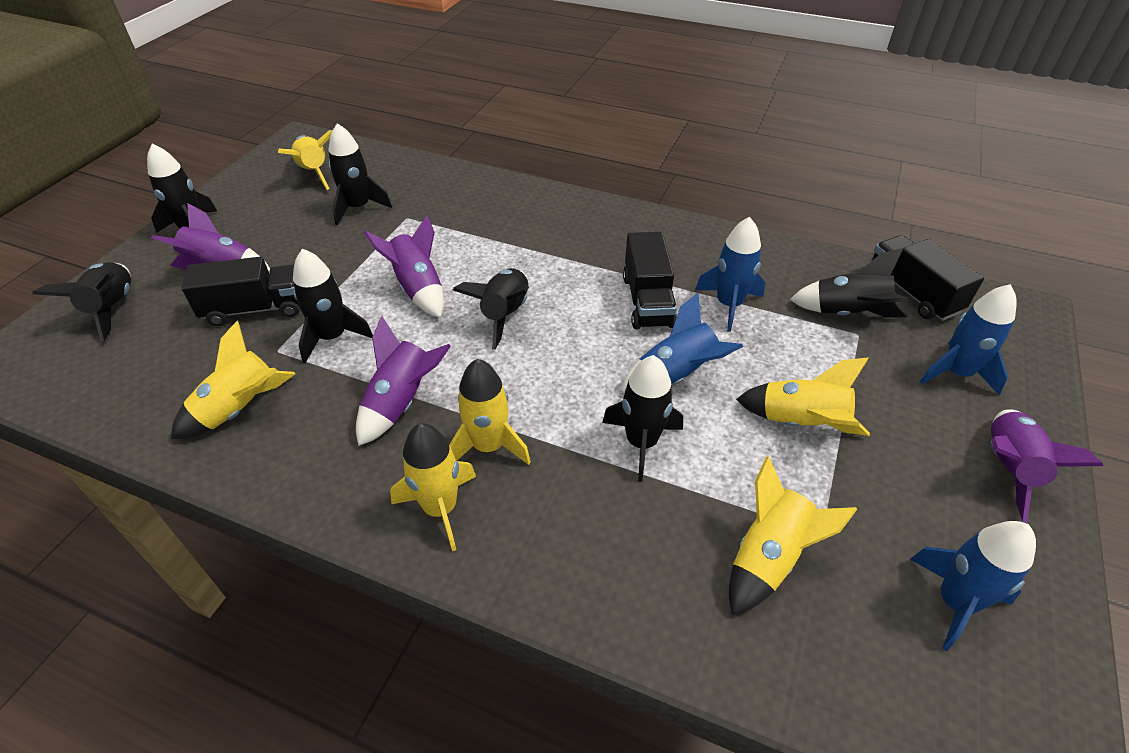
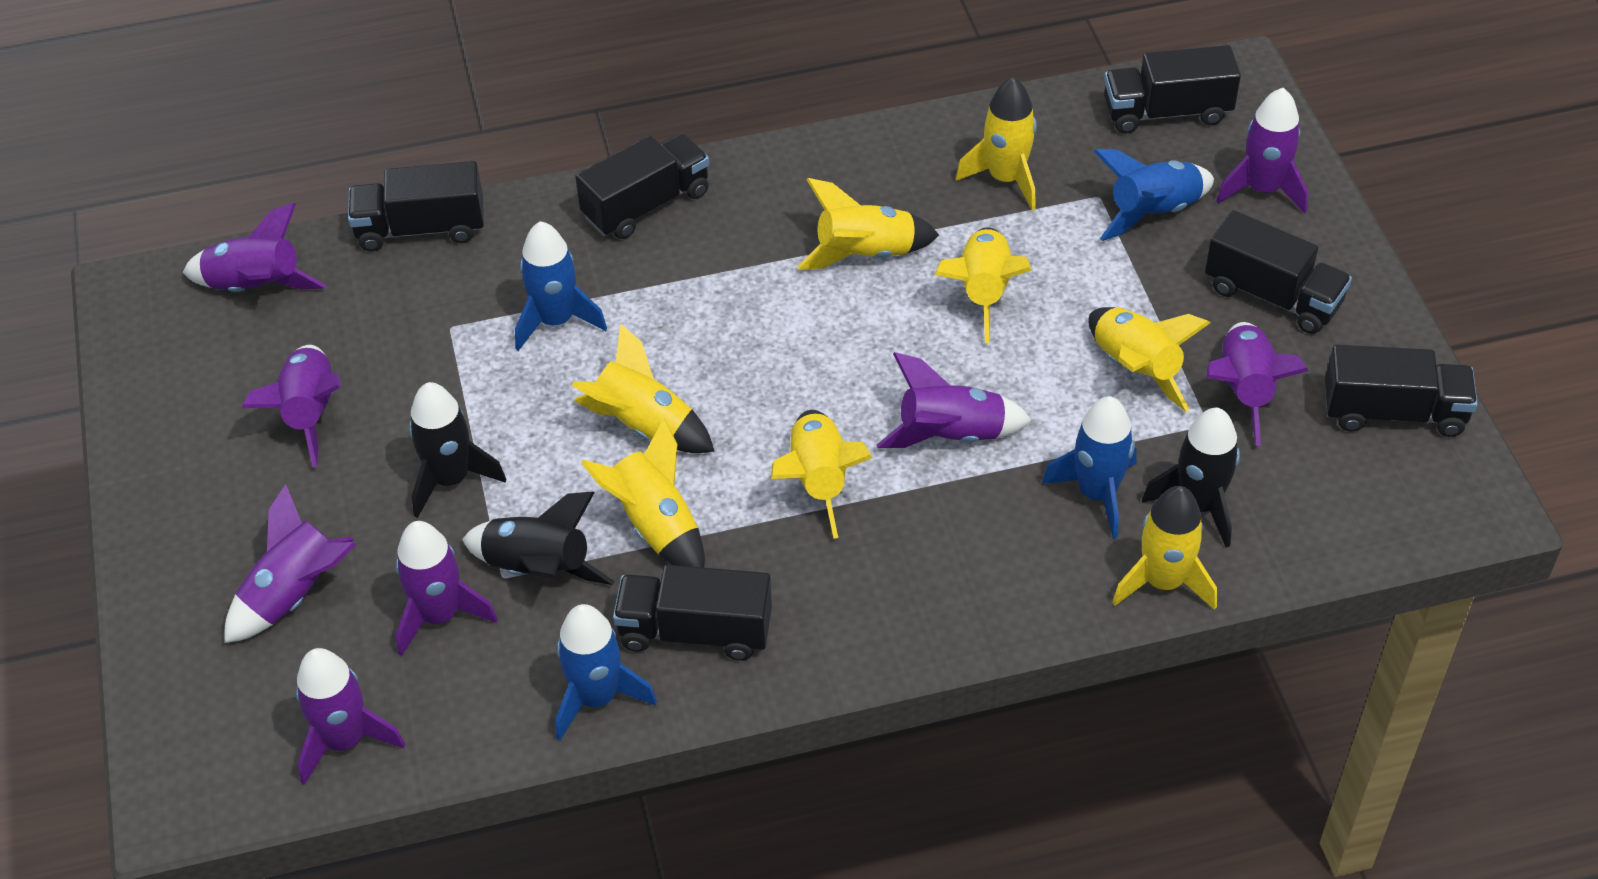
black rocket: [32,262,131,341] [147,144,217,233] [293,249,373,363] [328,123,392,225] [453,268,529,350] [602,355,683,482] [790,248,908,317] = 7 -> [409,382,506,518] [462,492,614,585] [1142,408,1240,547] = 3
black truck: [182,257,300,326] [623,232,677,329] [872,235,984,321] = 3 -> [348,161,484,251] [575,133,709,239] [613,565,772,661] [1104,45,1241,134] [1205,210,1352,334] [1325,345,1478,437] = 6
purple rocket: [151,203,270,273] [356,316,451,446] [364,215,444,318] [990,409,1103,523] = 4 -> [183,203,326,292] [224,484,356,643] [242,345,340,467] [296,648,405,785] [396,521,498,656] [877,352,1032,448] [1207,322,1309,446] [1216,88,1308,213] = 8
yellow rocket: [171,321,295,439] [278,130,332,190] [390,423,476,551] [449,359,531,465] [729,456,857,615] [736,357,870,436] = 6 -> [572,323,714,453] [581,418,705,568] [771,410,872,539] [797,178,939,270] [935,227,1031,343] [956,77,1037,210] [1088,307,1210,412] [1112,486,1217,610] = 8

